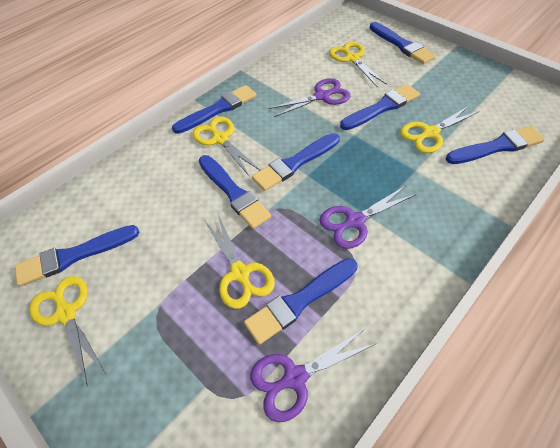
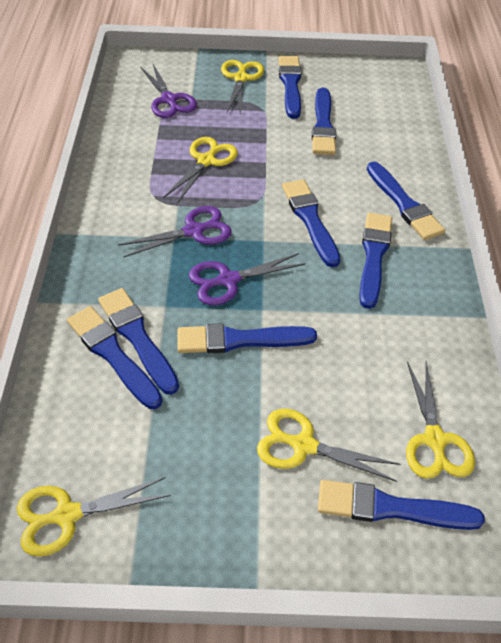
blue brush: [15,225,140,286] [172,85,256,134] [199,155,271,229] [244,258,358,345] [252,133,340,191] [340,84,420,130] [370,22,436,64] [446,126,545,164] = 8 -> [67,306,163,409] [98,288,179,395] [177,323,317,353] [279,56,302,119] [282,179,340,268] [312,88,336,155] [318,480,485,530] [359,213,392,309] [367,162,445,240] = 9

